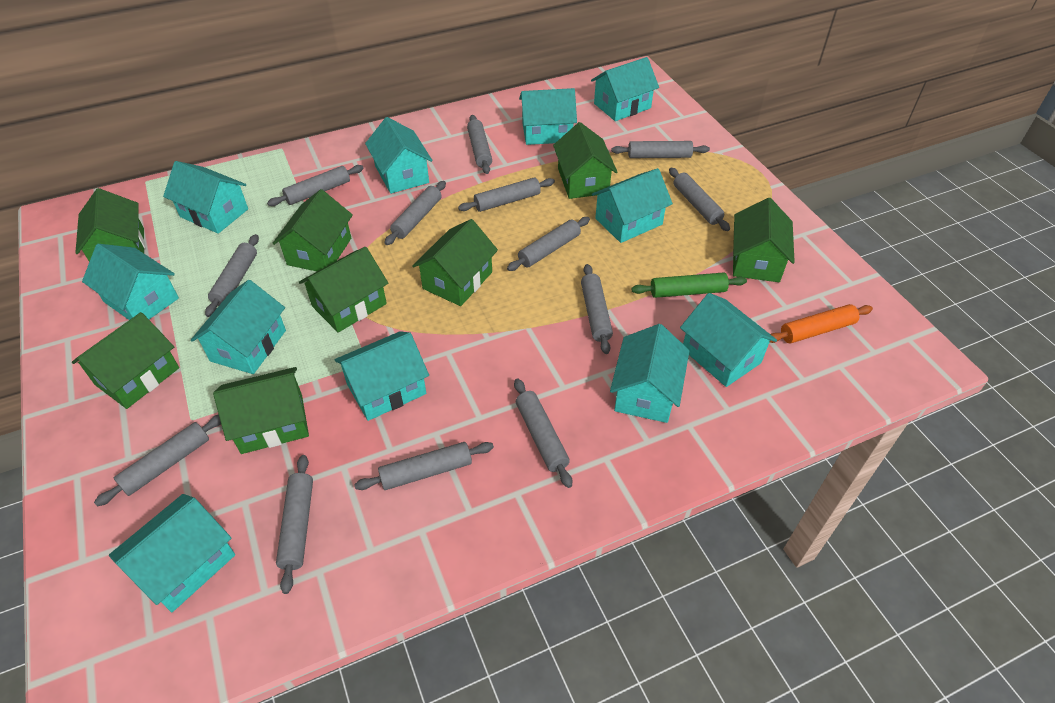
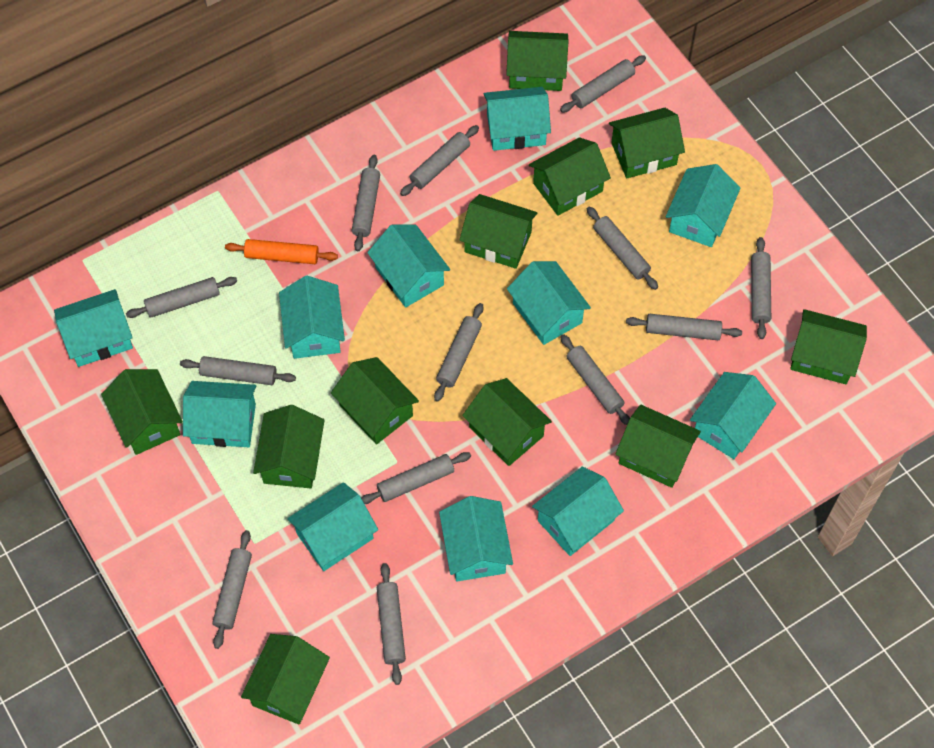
green house: [71,312,179,409] [75,188,145,262] [213,367,309,454] [272,189,353,271] [299,247,388,333] [412,219,498,306] [553,122,617,199] [733,198,795,282] = 8 -> [101,369,183,455] [241,634,330,724] [253,405,325,488] [331,357,419,444] [459,194,537,269] [462,378,552,466] [506,31,568,91] [529,137,611,216] [609,108,685,178] [615,405,701,488] [790,309,867,384] = 11
green rolling pin: [631,272,747,298] = 1 -> none = 0

